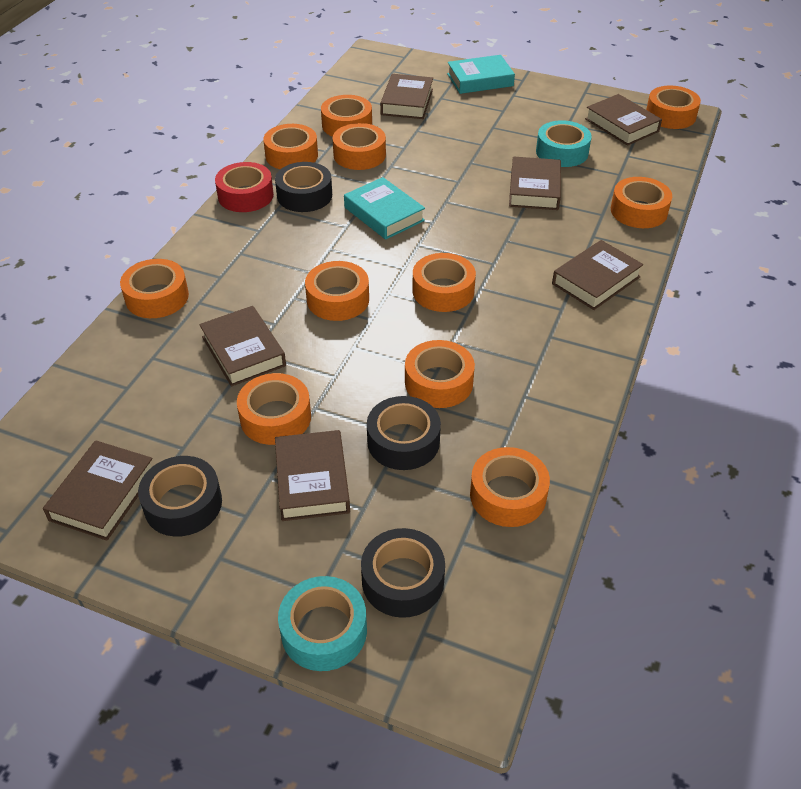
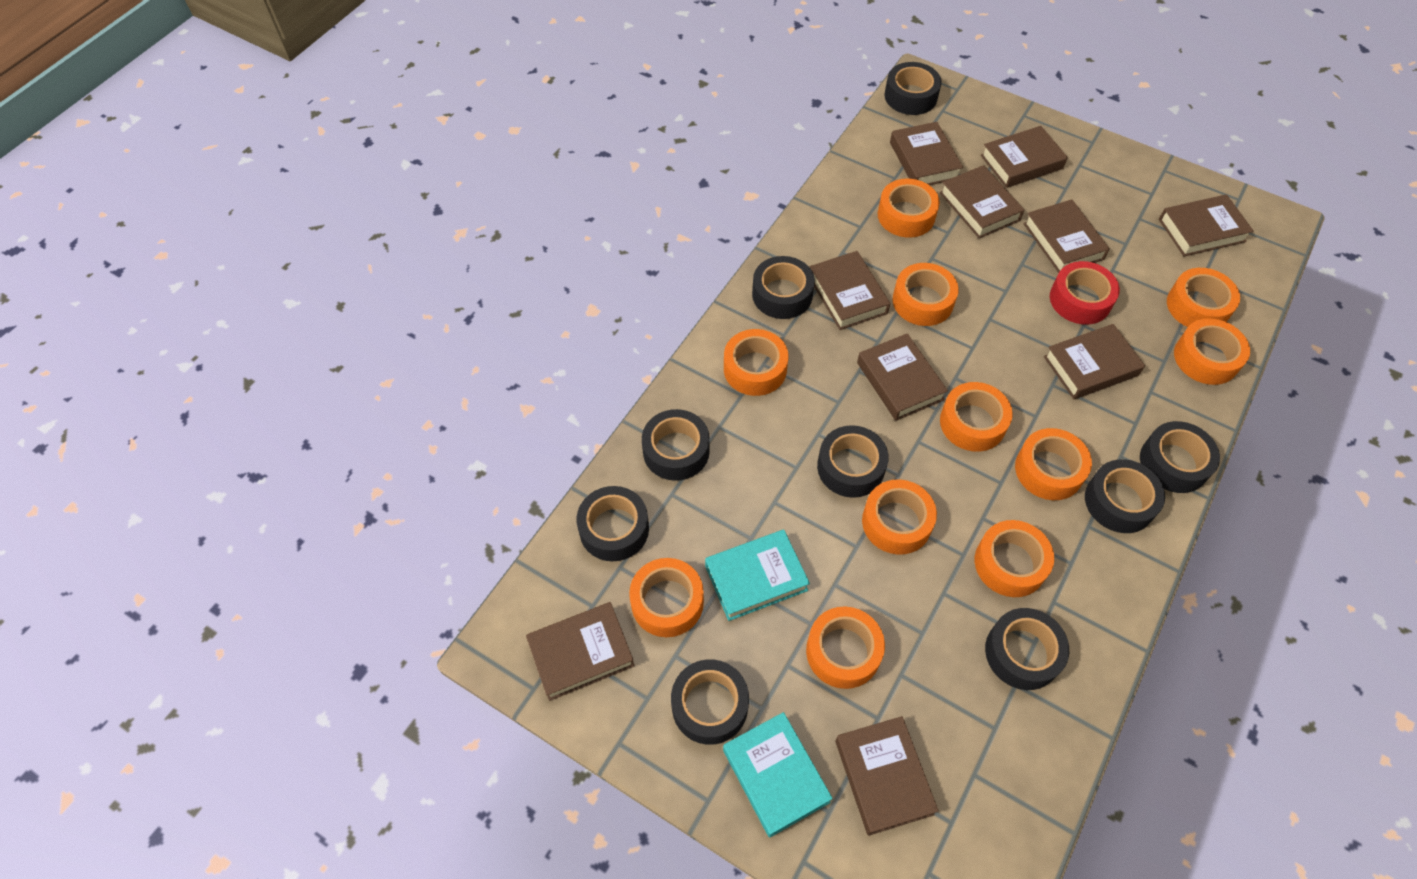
black tape: [138,456,222,537] [275,162,332,212] [361,528,445,618] [367,396,441,470] = 4 -> [577,486,649,561] [642,409,710,481] [671,659,749,745] [752,256,815,319] [817,425,889,498] [884,62,942,115] [985,608,1069,690] [1085,459,1165,533] [1140,421,1220,493] = 9
brown book: [43,440,152,541] [199,306,286,387] [275,430,350,521] [380,74,433,119] [509,157,561,210] [552,240,643,310] [585,94,662,146] = 7 -> [526,602,635,701] [810,251,890,330] [835,716,939,836] [857,333,948,421] [890,122,963,185] [940,165,1024,238] [981,126,1068,188] [1024,199,1110,273] [1044,324,1145,399] [1159,194,1254,257] = 10
turquoise tape: [278,576,367,671] [536,120,592,167] = 2 -> none = 0

